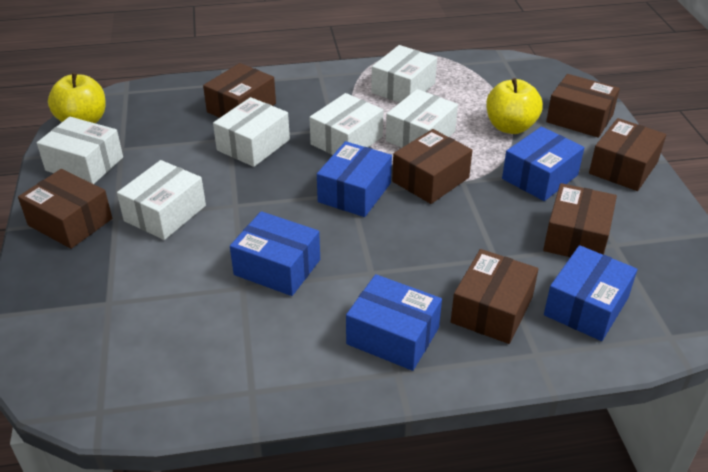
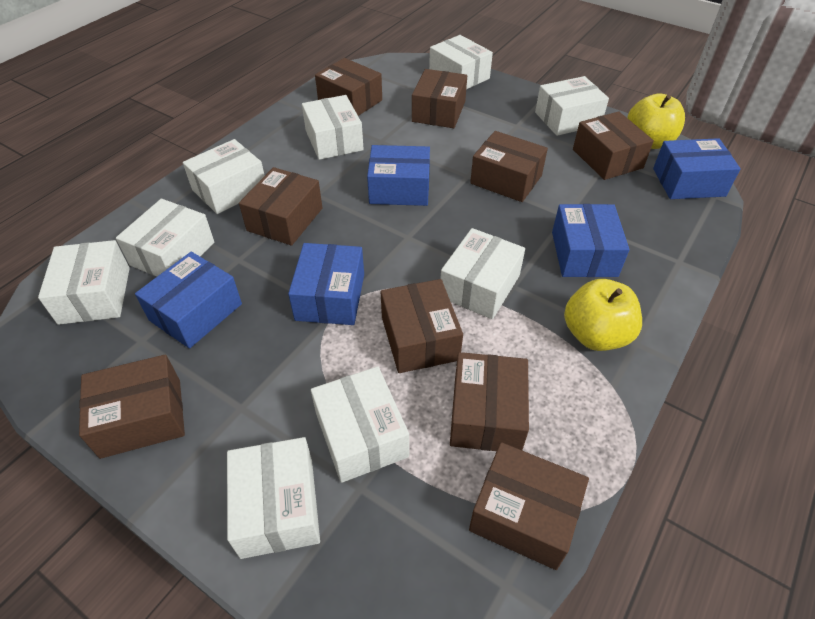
brown box: [18,169,112,249] [203,63,276,118] [392,129,472,204] [451,249,538,344] [543,183,617,257] [546,74,620,138] [589,118,666,191] = 7 -> [79,354,185,459] [239,167,322,246] [315,58,382,116] [381,279,463,373] [412,69,467,128] [450,352,529,451] [469,442,589,570] [470,131,548,202] [573,111,654,180] = 9
white box: [37,117,123,184] [117,160,206,240] [213,97,290,167] [309,93,383,155] [371,45,437,103] [386,89,458,148] = 6 -> [38,240,130,325] [116,199,214,277] [183,139,265,214] [227,437,320,559] [302,95,364,160] [311,366,409,483] [429,35,493,89] [440,228,525,319] [535,76,609,136] = 9

